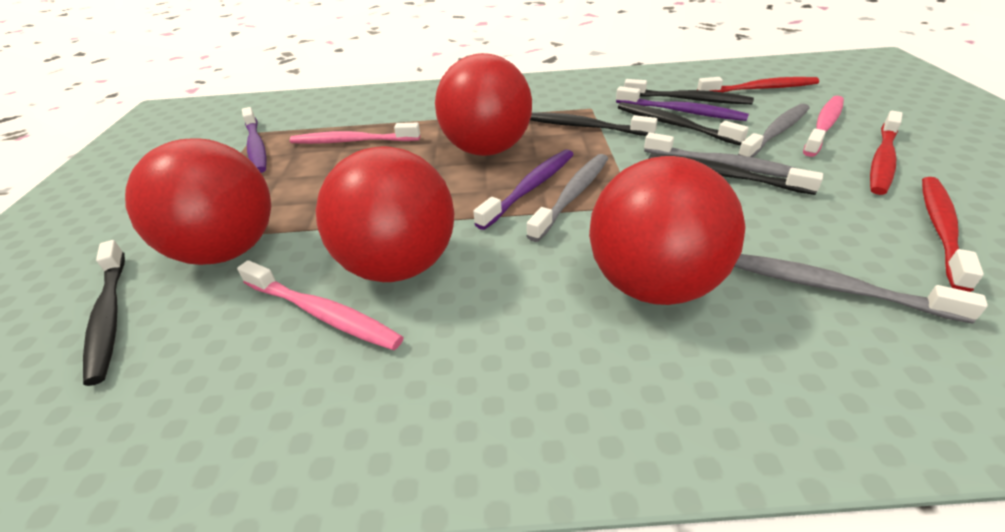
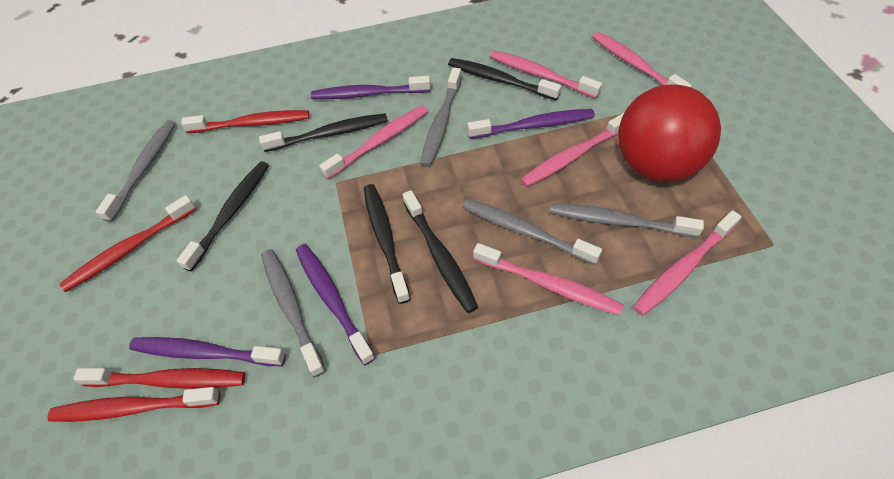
grey toothbrush: [527,154,608,242] [644,133,799,178] [734,254,988,324] [738,104,809,157] = 4 -> [96,120,176,222] [261,249,326,377] [420,67,462,167] [463,199,602,265] [550,203,704,238] = 5
pink toothbrush: [237,260,404,350] [290,123,420,144] [803,96,844,157] = 3 -> [319,105,428,179] [473,243,623,315] [490,50,602,98] [520,112,625,187] [592,32,692,87] [633,210,742,316] = 6
purple toothbrush: [242,107,267,173] [473,149,574,230] [616,86,749,121] = 3 -> [129,337,286,366] [296,244,375,365] [311,76,431,99] [467,109,595,139] = 4
red ball: [125,138,271,265] [316,146,454,282] [435,53,532,156] [589,156,746,305] = 4 -> [618,85,721,182] = 1
red toothbrush: [697,77,819,92] [870,111,903,195] [922,177,984,292] = 3 -> [47,387,220,422] [60,195,196,292] [73,368,245,389] [181,110,309,133] = 4

